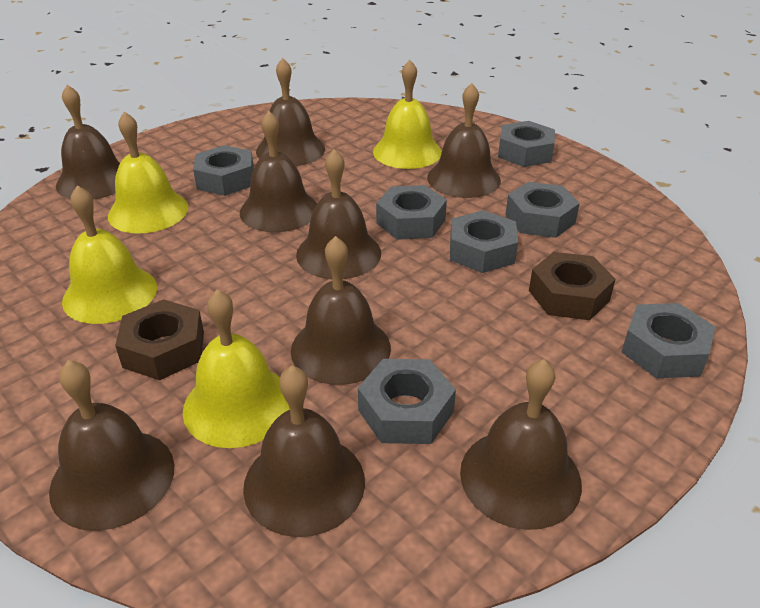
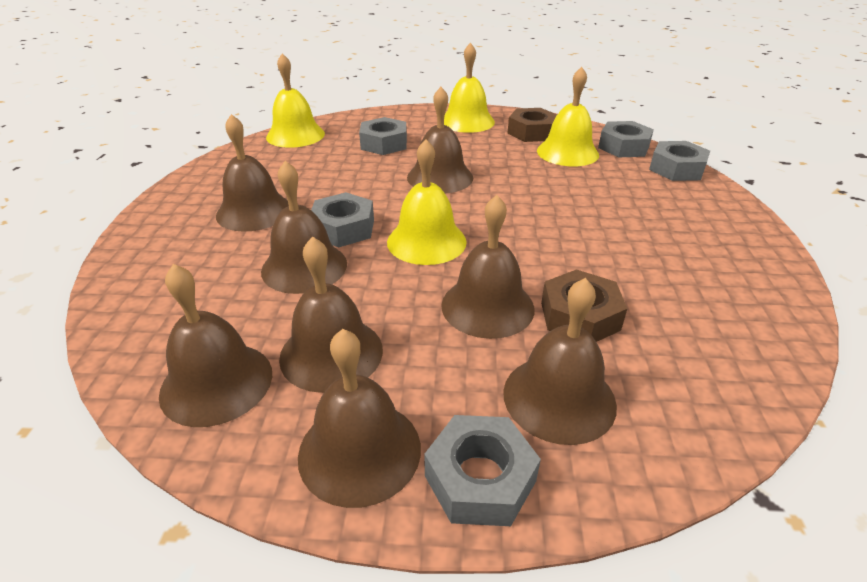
brown bell: [49,360,175,531] [56,85,120,199] [240,111,317,232] [243,366,365,537] [256,58,325,166] [291,236,391,385] [296,149,381,279] [427,83,501,198] [460,359,582,530] = 9 -> [159,264,272,427] [216,114,289,231] [261,161,347,294] [279,236,383,393] [298,329,421,508] [407,87,473,193] [441,195,535,339] [503,278,617,445] = 8
grey nut: [193,145,254,196] [358,359,456,444] [376,185,447,240] [450,210,518,273] [498,121,555,167] [505,182,580,238] [622,303,715,378] = 7 -> [311,192,374,248] [359,117,407,155] [424,415,541,526] [598,121,654,157] [649,141,710,181] = 5

